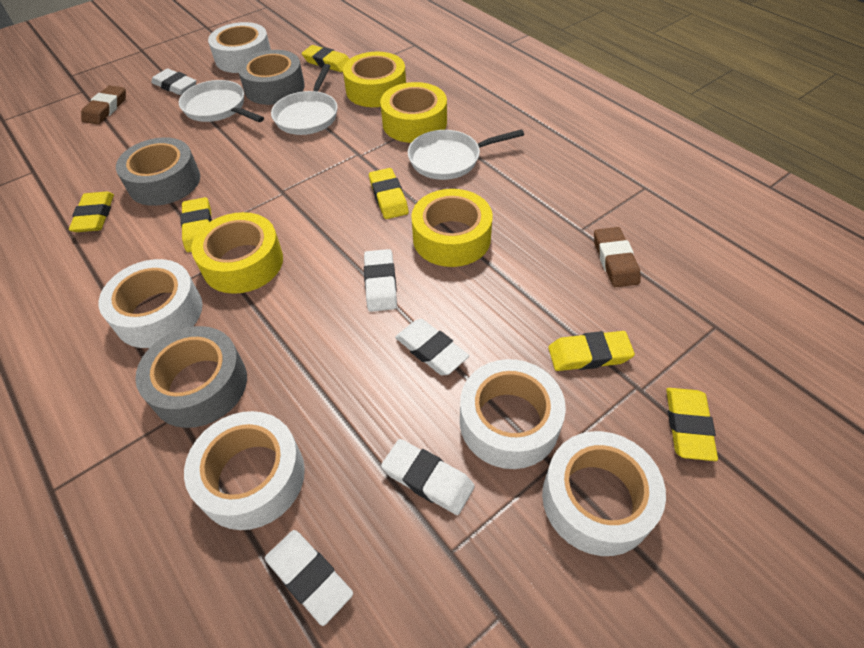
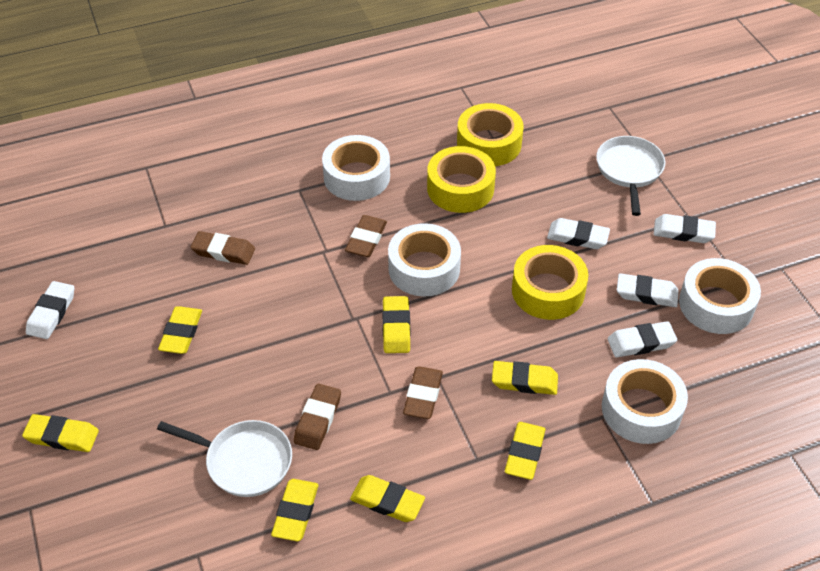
brown eraser: [81,85,126,125] [594,227,640,287] = 2 -> [191,231,255,265] [293,384,341,450] [345,215,387,257] [403,366,443,419] = 4
grey tape: [116,137,200,206] [135,326,247,428] [238,50,305,105] = 3 -> none = 0
white pan: [179,80,264,122] [271,64,338,135] [408,129,524,180] = 3 -> [157,420,292,497] [596,136,665,216] = 2
white tape: [98,259,202,348] [184,411,305,530] [208,22,271,73] [460,359,566,469] [542,431,666,556] = 5 -> [322,135,390,201] [388,223,461,296] [602,359,688,444] [679,258,761,334] = 4
yellow eraser: [69,192,114,232] [181,197,212,252] [302,45,349,72] [369,168,409,219] [548,331,635,371] [666,388,718,461] = 6 -> [22,414,99,452] [158,306,202,354] [271,479,318,541] [350,475,425,522] [382,296,411,353] [492,361,558,395] [505,422,545,480] = 7
yellow tape: [191,212,283,294] [343,52,406,107] [380,82,447,143] [411,189,493,267] = 4 -> [427,146,496,213] [457,103,524,166] [512,245,588,320] = 3

